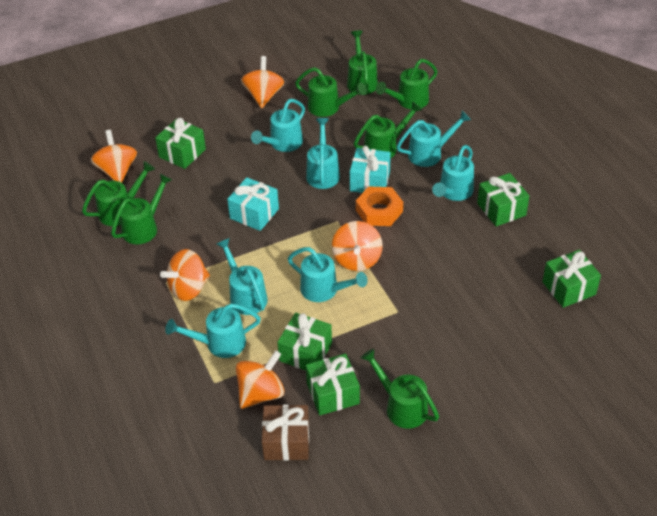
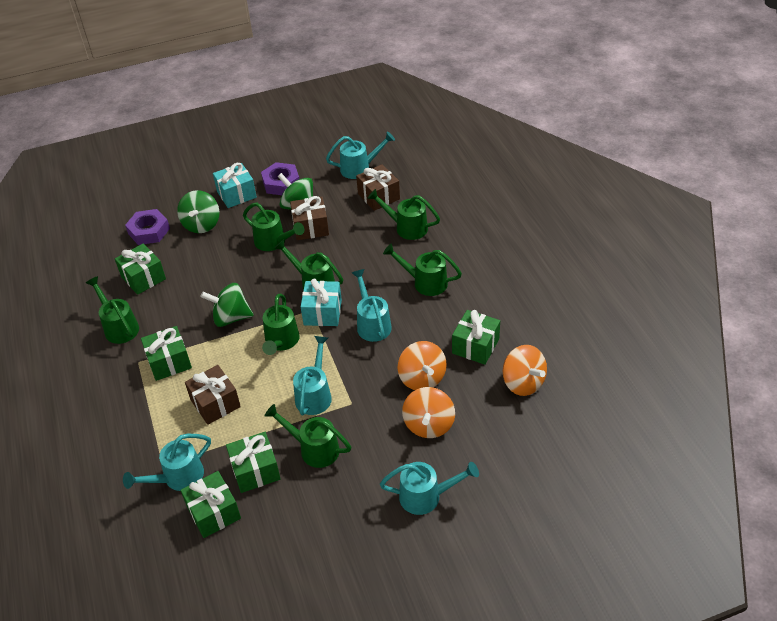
brown gift: [262,404,309,460] = 1 -> [185,365,241,425] [290,196,329,240] [356,164,400,211] = 3
green spinning top: none = 0 -> [177,190,219,233] [200,283,254,327] [278,173,313,210] = 3
orange nut: [356,187,403,226] = 1 -> none = 0
orange spinning top: [91,130,137,183] [160,249,210,301] [236,350,285,409] [241,56,284,108] [332,221,383,271] = 5 -> [398,341,447,390] [402,387,455,438] [503,345,547,396] = 3
purple nut: none = 0 -> [125,209,170,245] [261,162,299,195] = 2
turquoise watering can: [165,303,261,358] [217,238,268,315] [251,99,305,152] [288,247,368,302] [306,118,340,189] [396,111,471,167] [432,145,474,201] = 7 -> [123,434,211,491] [293,336,332,415] [326,131,395,179] [352,269,392,342] [380,462,479,515] = 5

